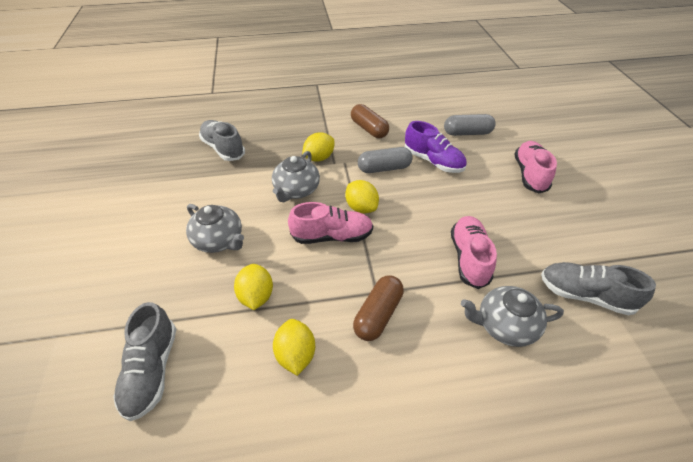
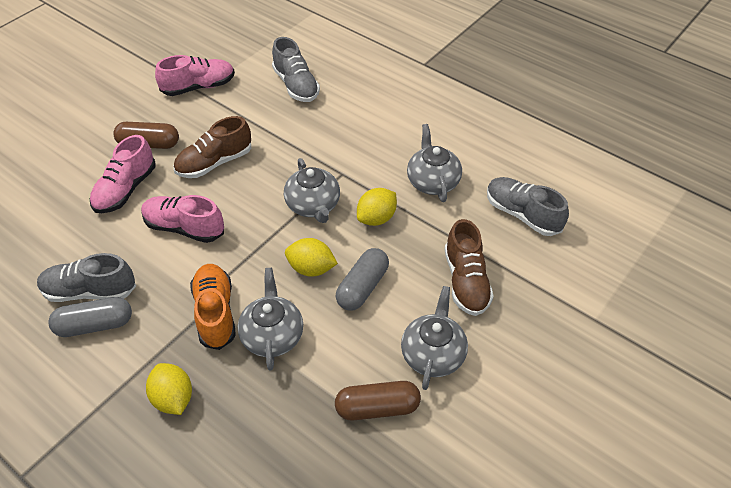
brown shoe: none = 0 -> [174,116,251,178] [445,219,494,316] = 2
grey teapot: [186,204,244,253] [272,151,320,202] [461,286,564,347] = 3 -> [238,268,303,371] [284,158,340,223] [401,286,468,390] [407,124,462,202] = 4
orange shoe: none = 0 -> [190,264,236,350] = 1
purple shoe: [405,121,467,173] = 1 -> none = 0
yellow lemon: [234,264,273,310] [273,319,315,376] [302,132,335,162] [345,180,379,213] = 4 -> [146,363,192,415] [285,238,338,277] [357,188,397,226] = 3

